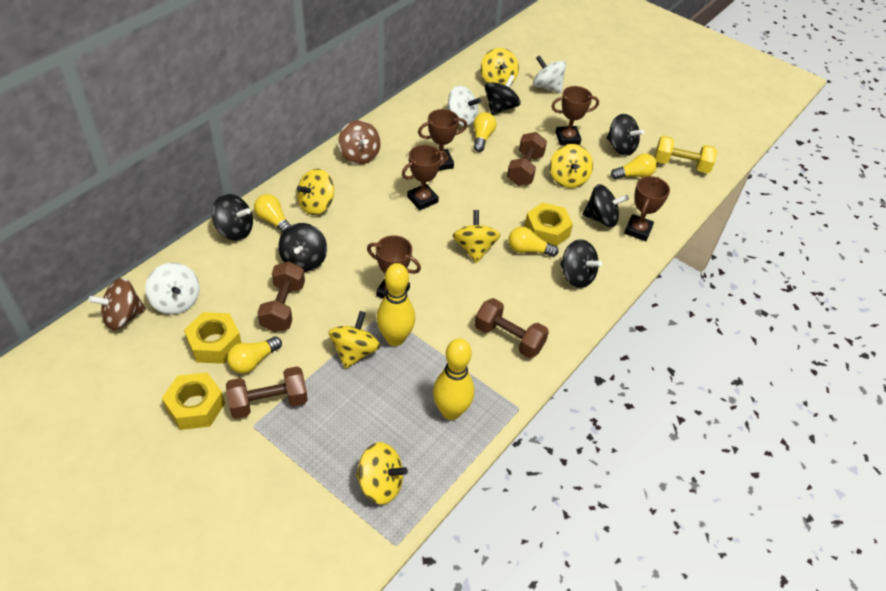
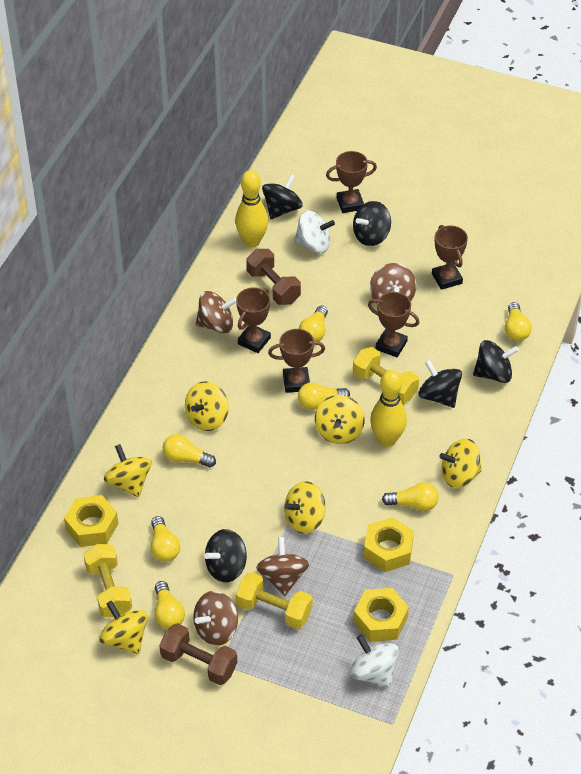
black spinning top: [211,194,253,241] [278,223,327,272] [485,75,520,115] [560,239,602,288] [582,184,629,227] [607,114,644,156] = 6 -> [204,529,247,583] [262,174,303,219] [353,201,391,246] [419,360,462,408] [473,340,519,383] = 5
brown dumbbell: [226,366,308,419] [257,261,305,332] [475,298,549,358] [507,132,547,186] = 4 -> [159,623,237,685] [246,249,301,305] = 2
brown spinning top: [88,278,146,330] [338,120,381,165] = 2 -> [193,591,238,646] [196,291,236,333] [256,537,309,596] [370,263,416,303] = 4
white spinning top: [145,263,200,315] [447,86,481,126] [533,55,566,93] = 3 -> [294,210,335,253] [350,635,399,688] = 2
yellow dumbbell: [654,136,717,173] = 1 -> [83,544,132,617] [236,572,313,629] [353,347,419,403] = 3
yellow light bulb: [227,336,282,374] [254,194,291,233] [473,112,497,152] [509,227,559,257] [611,153,657,179] = 5 -> [151,516,180,562] [155,581,185,629] [163,434,216,467] [298,383,350,410] [299,306,328,342] [382,482,439,511] [505,302,532,341] = 7

